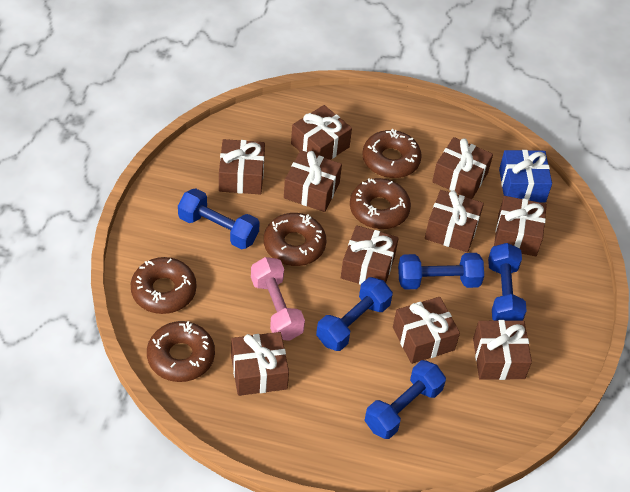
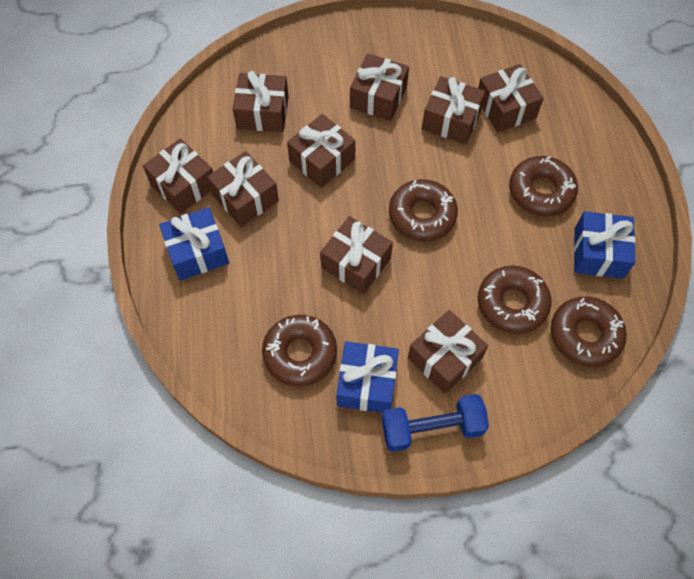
blue dumbbell: [178,188,260,249] [316,277,393,351] [364,360,446,439] [398,253,484,290] [488,243,527,321] = 5 -> [382,394,489,452] = 1
blue gift: [499,150,552,203] = 1 -> [159,207,229,280] [336,341,399,413] [574,211,636,279] = 3
brown gift: [219,139,265,195] [231,332,289,396] [284,150,342,212] [291,105,352,160] [341,225,399,285] [393,297,460,364] [425,190,484,252] [432,137,493,199] [473,320,532,380] [494,196,547,256] = 10 -> [143,138,213,214] [207,151,279,227] [233,71,289,132] [287,114,356,188] [320,216,393,294] [350,53,409,121] [408,310,488,394] [422,76,486,144] [478,64,544,132] = 9
pink dumbbell: [251,257,305,341] = 1 -> none = 0

